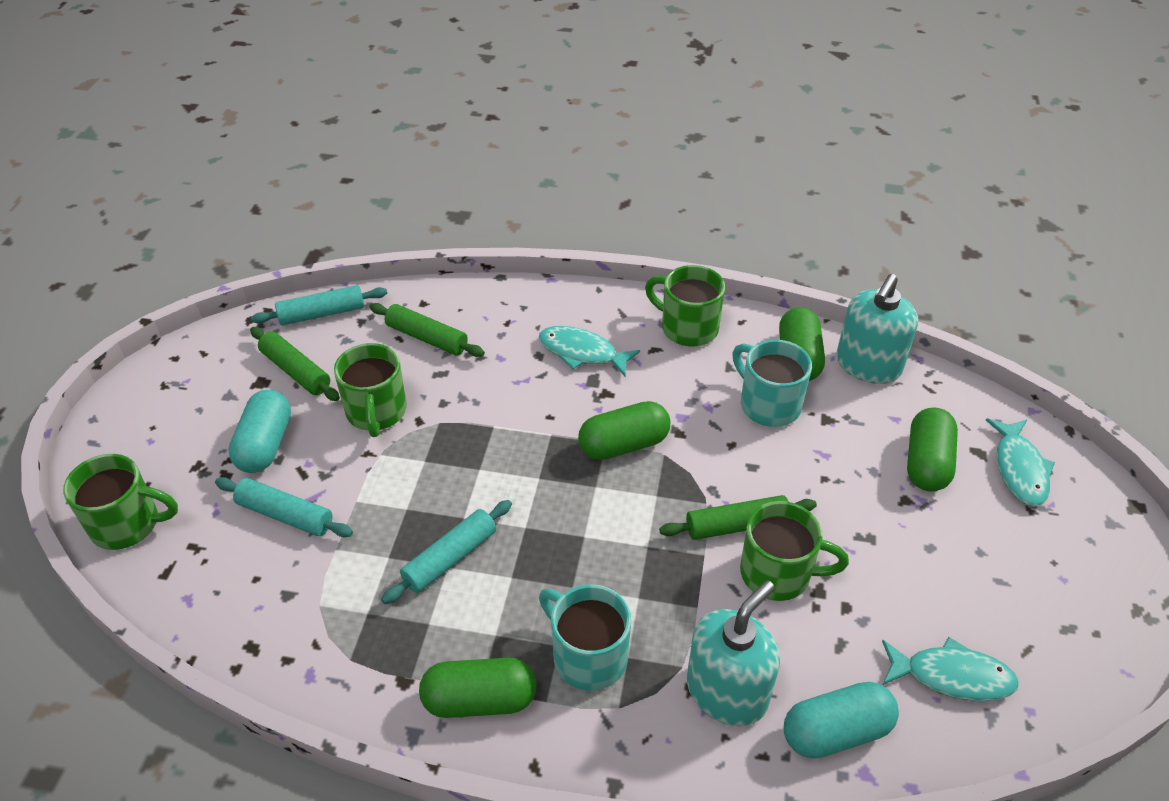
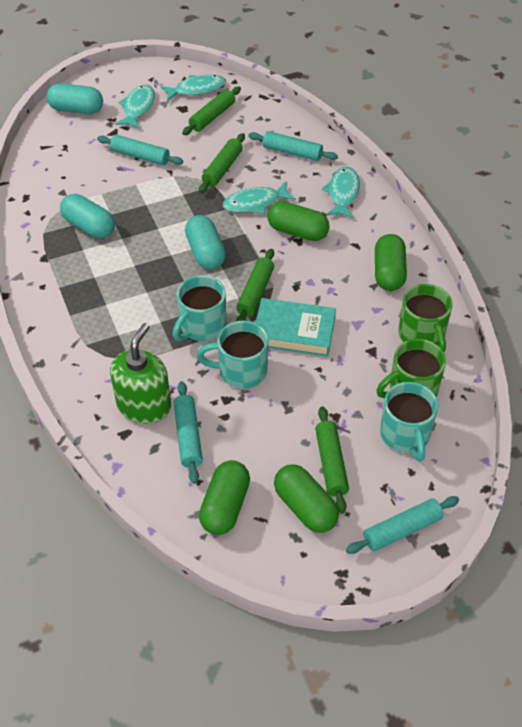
green mug: [63,454,178,550] [334,343,407,437] [645,265,725,347] [740,501,849,601] = 4 -> [376,339,446,399] [398,284,453,352] = 2
green rolling pin: [250,327,340,401] [369,303,485,357] [659,495,817,540] = 3 -> [182,86,241,135] [199,133,245,193] [236,249,274,321] [315,406,349,514] = 4
green soap dispenser: none = 0 -> [110,323,171,424] = 1
turquoise book: none = 0 -> [255,298,336,357] = 1
turquoise capsule: [228,390,291,473] [784,682,899,759] = 2 -> [47,83,103,114] [60,194,115,239] [185,215,226,269] = 3
turquoise fish: [538,326,640,376] [882,637,1019,701] [986,418,1055,506] = 3 -> [115,85,155,128] [160,74,226,101] [223,182,296,214] [322,167,360,218] = 4
turquoise mug: [539,584,631,691] [732,340,812,427] = 2 -> [173,275,226,341] [197,321,268,389] [380,382,438,462] = 3
turquoise rolling pin: [215,477,353,537] [251,285,387,326] [381,500,512,604] = 3 -> [97,135,183,165] [174,381,203,484] [248,131,338,161] [346,496,459,554] = 4
turquoise soap dispenser: [687,580,780,726] [837,274,918,384] = 2 -> none = 0

